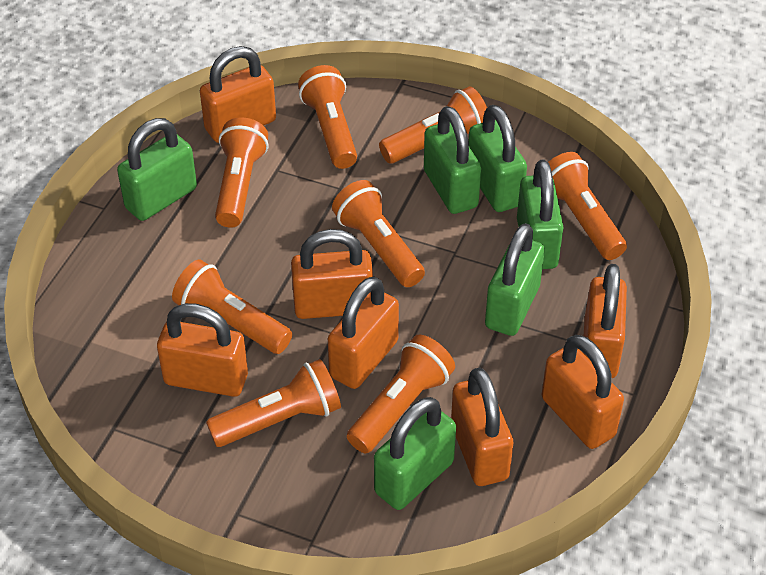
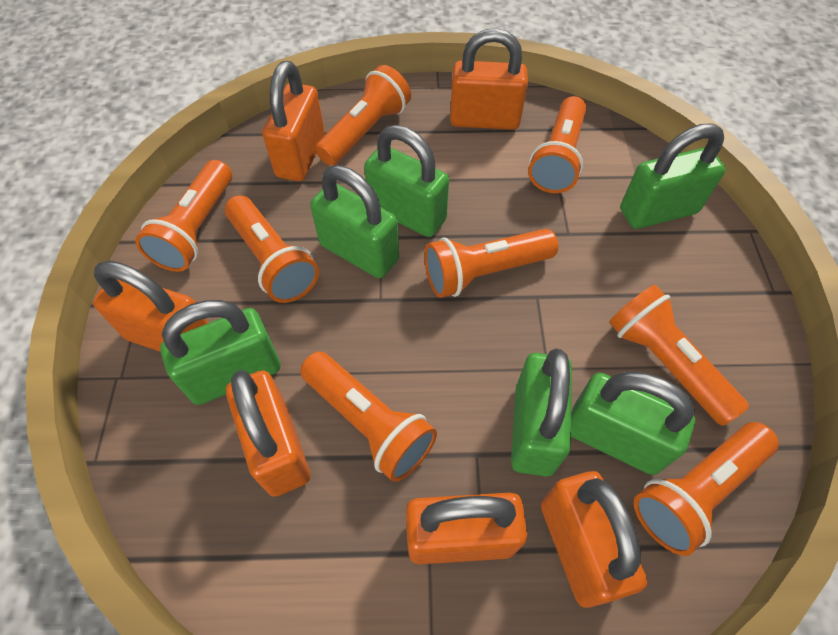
orange padlock: [157,303,248,397] [200,46,276,143] [291,229,373,319] [328,277,399,389] [451,367,513,486] [542,335,624,449] [583,264,627,378] = 7 -> [93,261,208,352] [226,370,310,497] [263,61,324,181] [406,493,527,564] [450,28,528,130] [541,471,647,608] = 6

